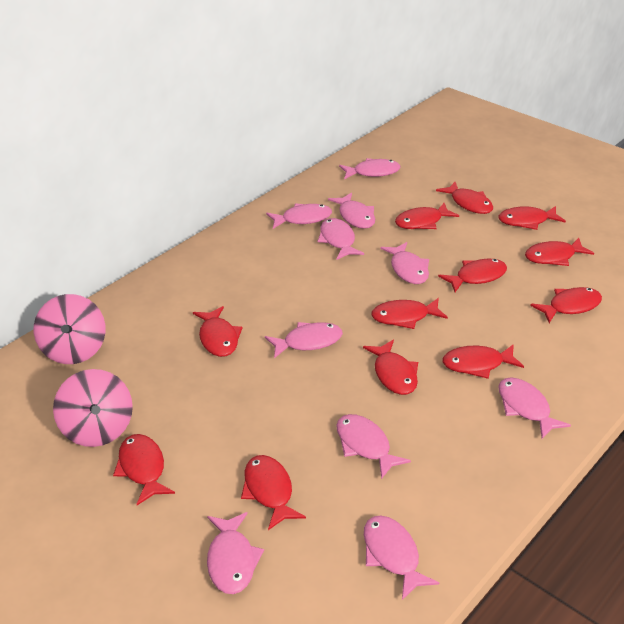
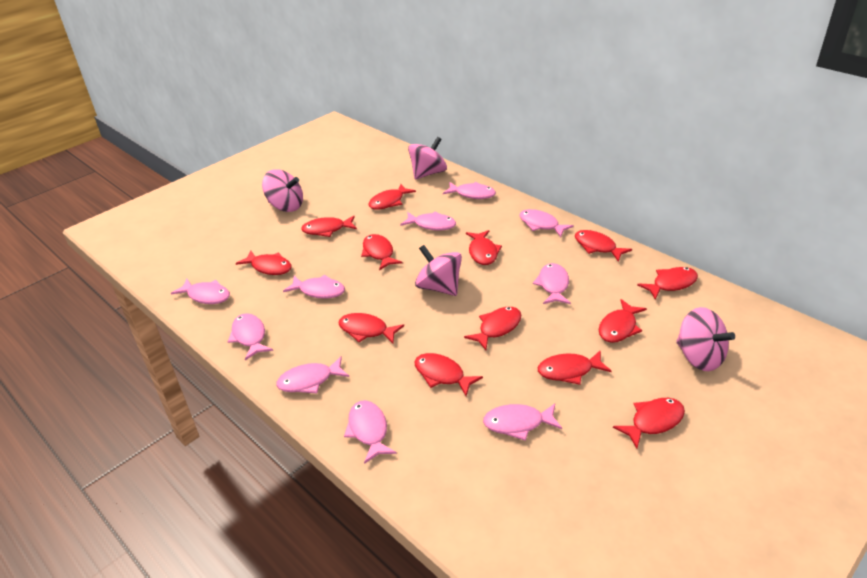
pink spinning top: [34,294,106,364] [53,369,133,447] = 2 -> [262,169,303,212] [408,137,447,180] [415,245,462,296] [676,307,735,371] = 4
red fish: [113,434,175,505] [193,306,243,357] [241,455,306,530] [363,340,418,395] [371,298,448,329] [395,203,459,229] [436,182,493,214] [438,259,507,292] [443,344,524,379] [498,206,566,230] [525,238,594,266] [530,287,602,323] = 12 -> [236,250,292,275] [301,216,357,237] [338,313,404,343] [361,234,403,270] [369,184,416,210] [415,353,483,396] [464,307,521,350] [466,230,502,265] [538,350,612,385] [575,230,632,262] [599,299,647,343] [613,398,685,449] [637,267,698,300] = 13

